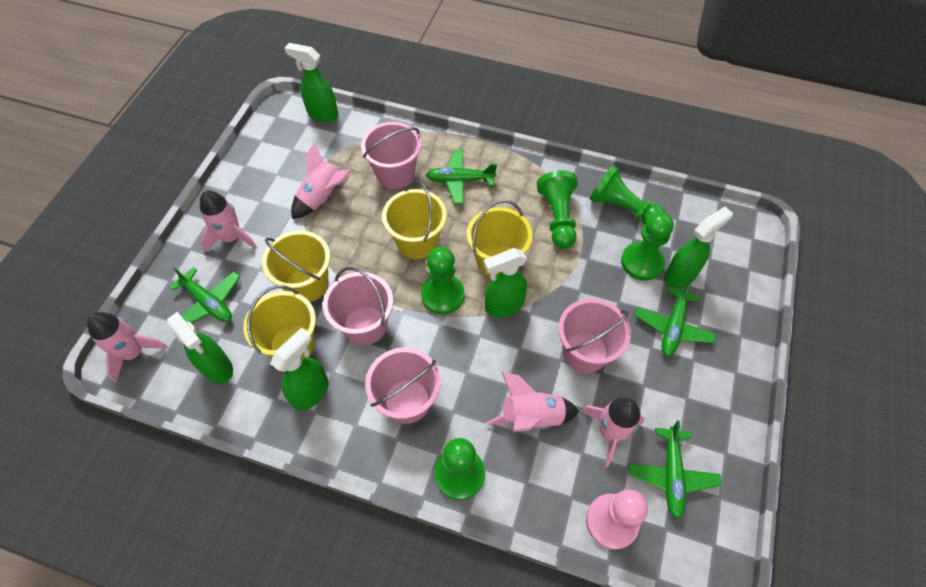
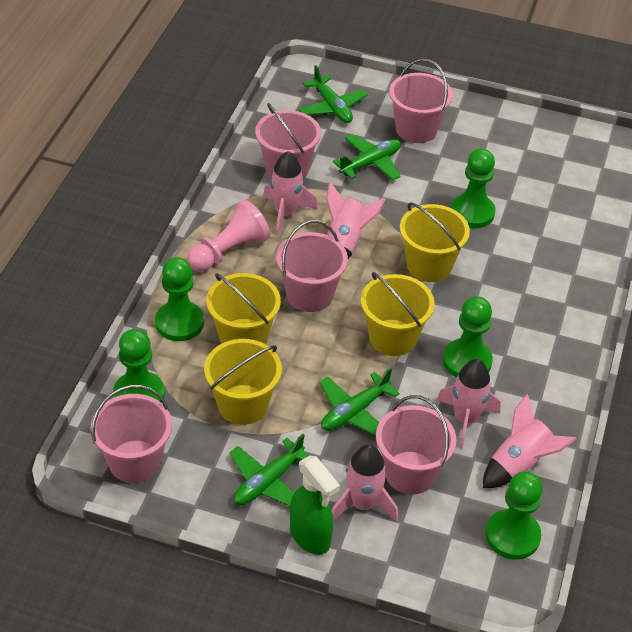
green spray bottle: [167,312,233,384] [270,328,329,411] [284,43,338,122] [484,248,527,318] [664,207,733,288] = 5 -> [290,456,340,555] = 1
pink bucket: [323,267,393,345] [361,122,421,189] [365,347,441,424] [558,298,631,373] = 4 -> [91,385,172,483] [255,103,321,178] [276,220,348,312] [376,395,456,494] [389,59,453,143] = 5

